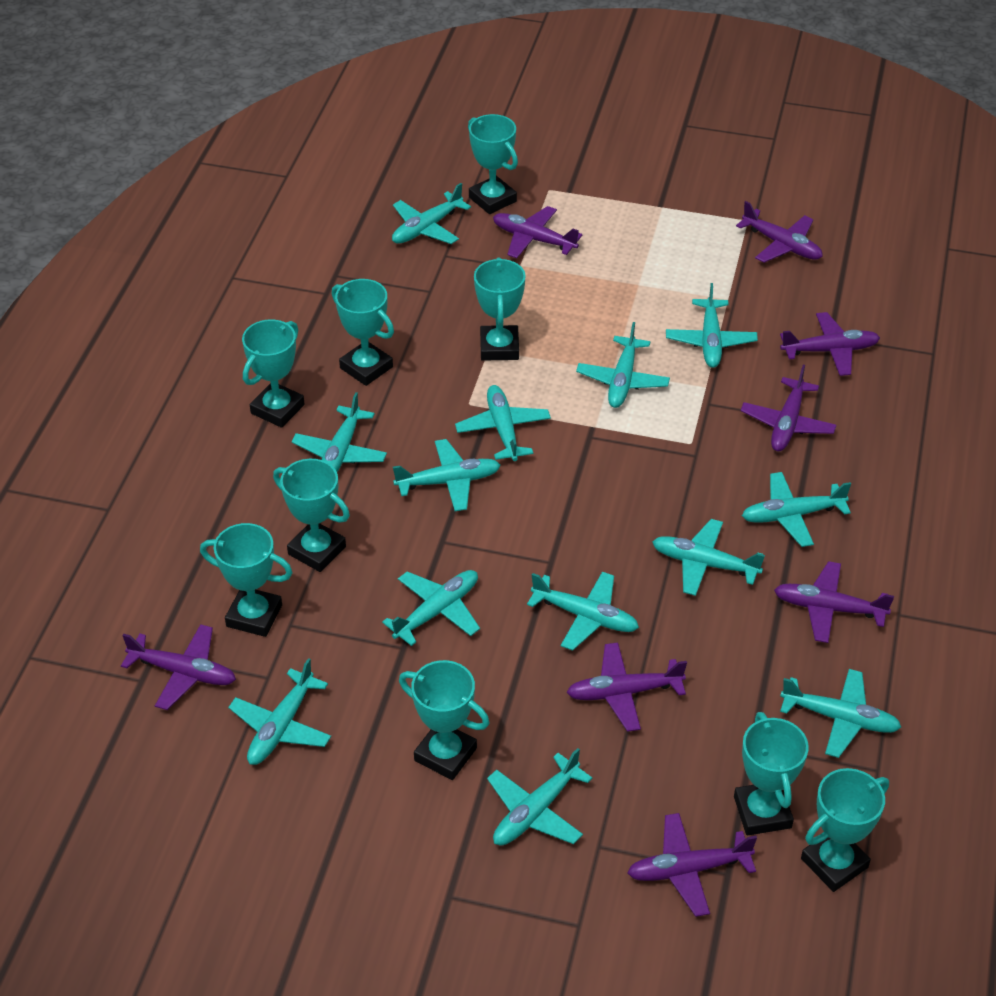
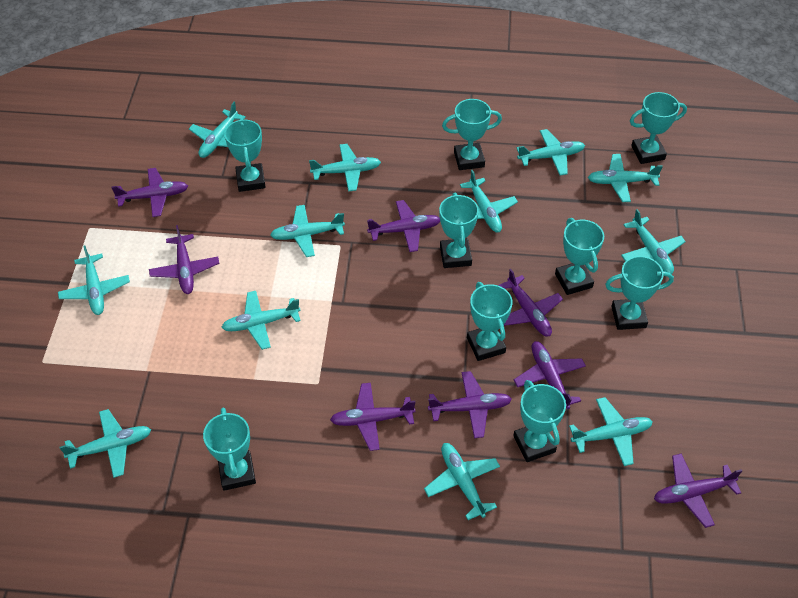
turquoise plane: [228,658,331,765] [292,392,387,472] [382,570,480,646] [392,183,471,244] [393,439,501,511] [455,385,551,461] [487,748,592,846] [527,572,639,651] [576,322,670,408] [652,519,765,596] [666,283,758,368] [742,472,851,547] [780,669,901,758] = 13 -> [58,246,130,315] [59,409,151,478] [189,102,246,158] [221,291,301,350] [270,205,345,257] [309,144,381,192] [424,443,500,520] [460,170,518,233] [516,129,585,176] [569,397,653,466] [588,154,663,202] [621,209,686,274] = 12

